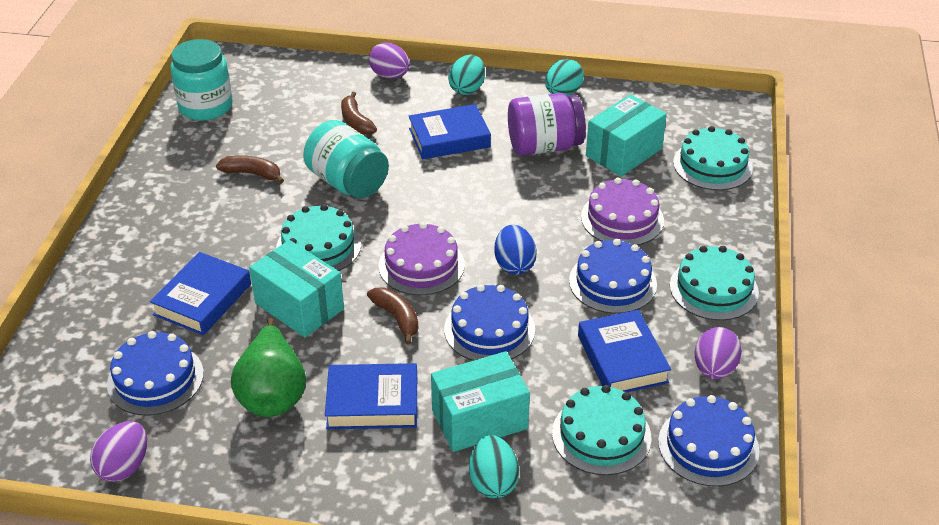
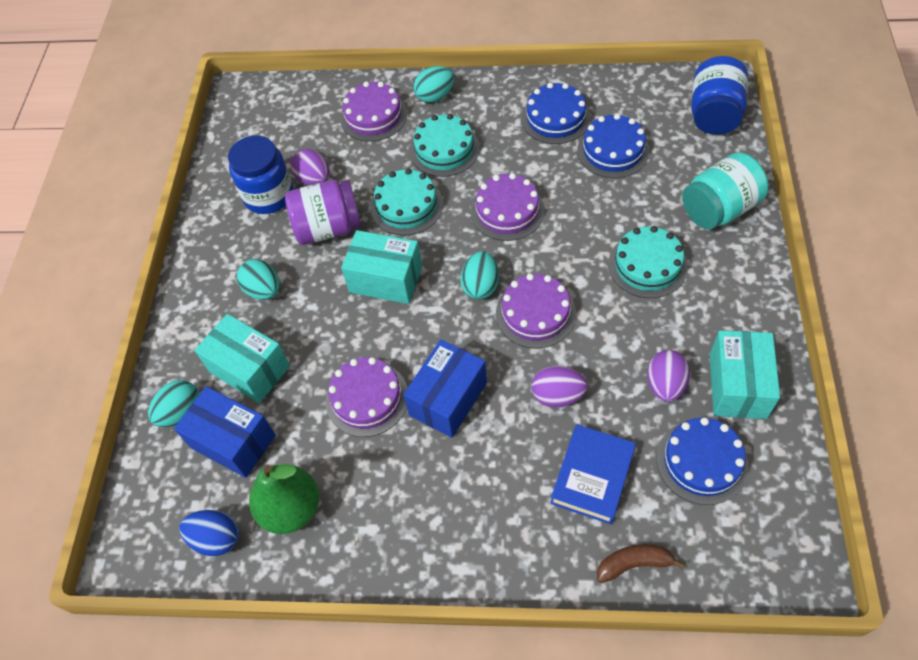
blue book: [150,252,251,335] [325,363,417,429] [409,104,491,159] [578,310,671,392] = 4 -> [551,424,636,525] = 1
blue box: none = 0 -> [174,386,276,478] [403,339,487,438] = 2
blue cake: [107,331,204,416] [444,284,535,361] [569,239,657,314] [658,395,760,487] = 4 -> [521,83,591,144] [577,114,650,178] [656,417,748,505] = 3
blue jar: none = 0 -> [228,136,293,214] [691,56,748,135] = 2
brown banana: [216,155,284,184] [341,92,377,135] [367,288,418,344] = 3 -> [597,544,685,583] = 1
purple cake: [378,222,465,295] [581,178,664,245] = 2 -> [325,357,407,437] [340,81,407,142] [471,173,545,241] [496,274,576,348] = 4
turquoise cake: [276,204,361,271] [552,385,651,475] [670,246,759,320] [673,126,753,190] = 4 -> [370,168,443,235] [410,114,480,177] [608,226,688,298] = 3
turquoise egg: [448,55,485,95] [469,435,519,498] [545,59,584,96] = 3 -> [148,380,199,427] [237,259,280,300] [413,66,454,103] [460,251,499,299] = 4
turquoise jar: [171,39,233,121] [303,120,389,199] = 2 -> [682,152,768,229] = 1

